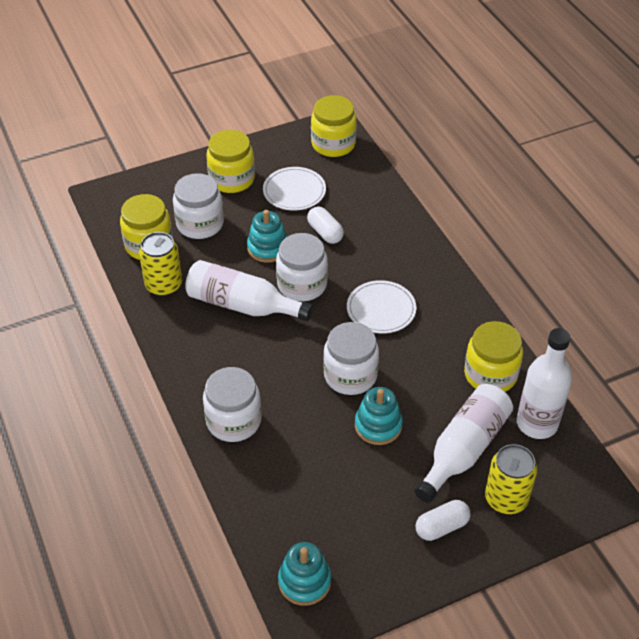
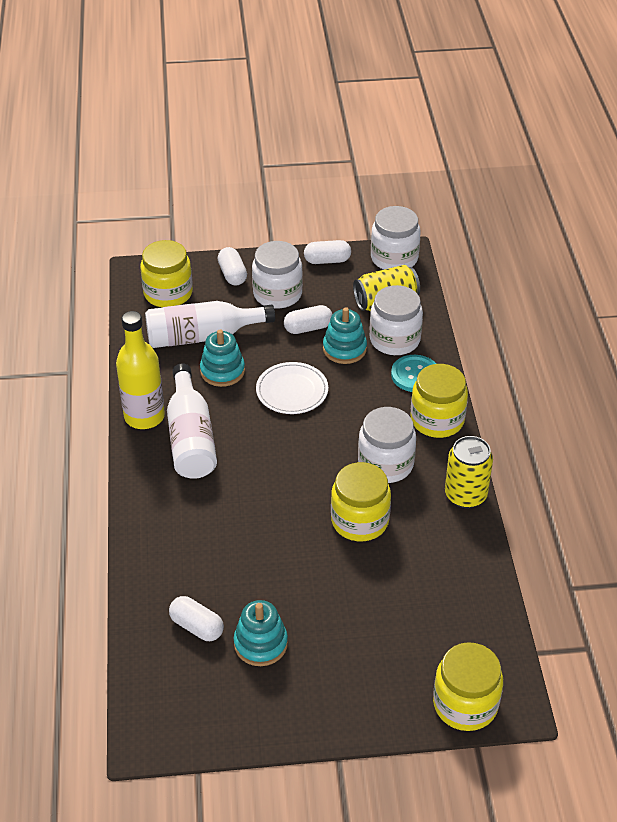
turquoise button: none = 0 -> [391,355,436,392] = 1
white bottle: [185,260,313,321] [414,384,513,503] [517,328,572,439] = 3 -> [145,301,275,348] [167,363,217,479] = 2
white capsule: [307,207,344,244] [416,500,471,541] = 2 -> [169,596,224,641] [218,247,247,286] [284,305,332,334] [304,240,351,264] = 4
white plate: [263,167,326,211] [347,280,416,333] = 2 -> [256,362,328,414] = 1
yellow bottle: none = 0 -> [116,311,165,429] = 1

